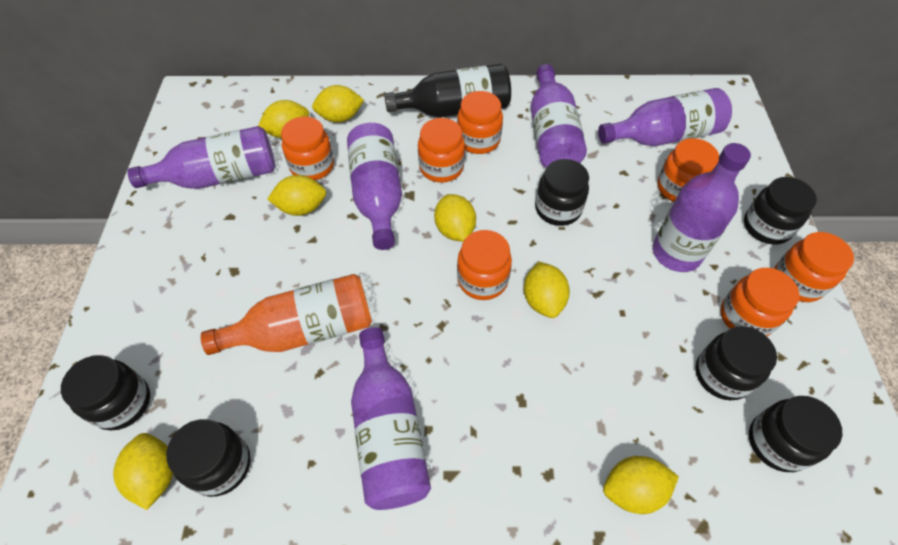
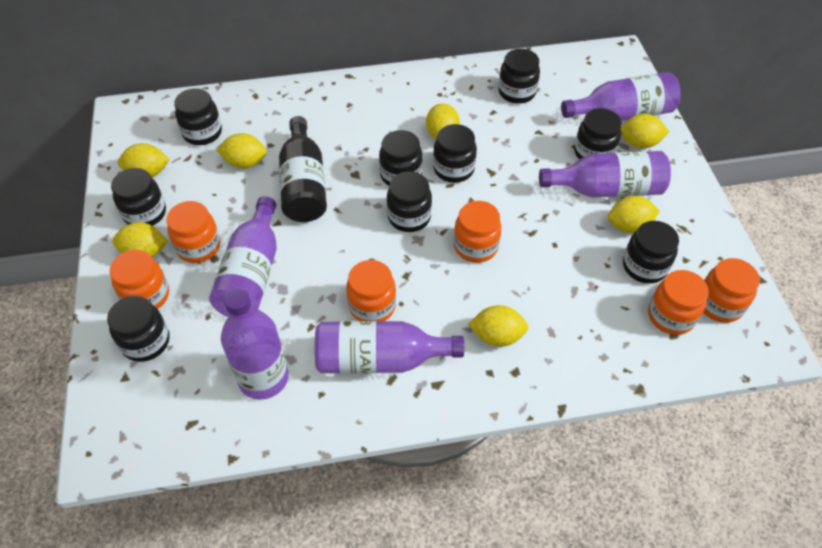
black jar: [61,355,150,430] [166,419,250,497] [535,159,589,226] [696,326,777,400] [744,177,817,245] [749,396,842,472] = 6 -> [107,296,170,362] [111,168,166,226] [174,88,222,145] [379,130,423,186] [387,171,432,232] [433,124,477,183] [498,49,540,104] [574,108,622,159] [623,221,679,284] = 9
orange bottle: [201,274,372,355] = 1 -> none = 0
orange jar: [281,116,334,180] [418,118,465,183] [457,91,503,154] [457,230,512,300] [657,138,719,202] [721,268,800,336] [774,232,854,302] = 7 -> [110,250,169,309] [166,201,220,263] [346,260,396,321] [454,201,502,263] [648,270,709,335] [703,258,760,323] = 6
purple bottle: [128,126,275,189] [347,123,402,250] [351,327,431,510] [530,64,587,168] [598,88,732,147] [653,143,751,272] = 6 -> [209,196,277,317] [221,288,289,400] [314,321,464,374] [539,151,671,198] [561,72,681,121] = 5

